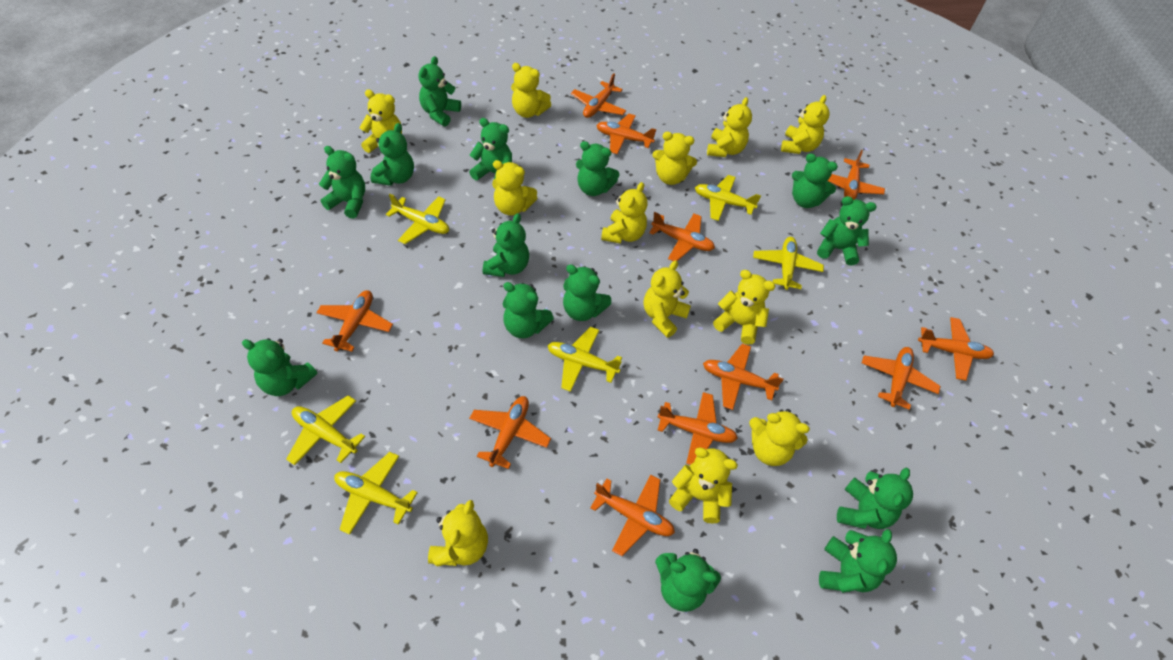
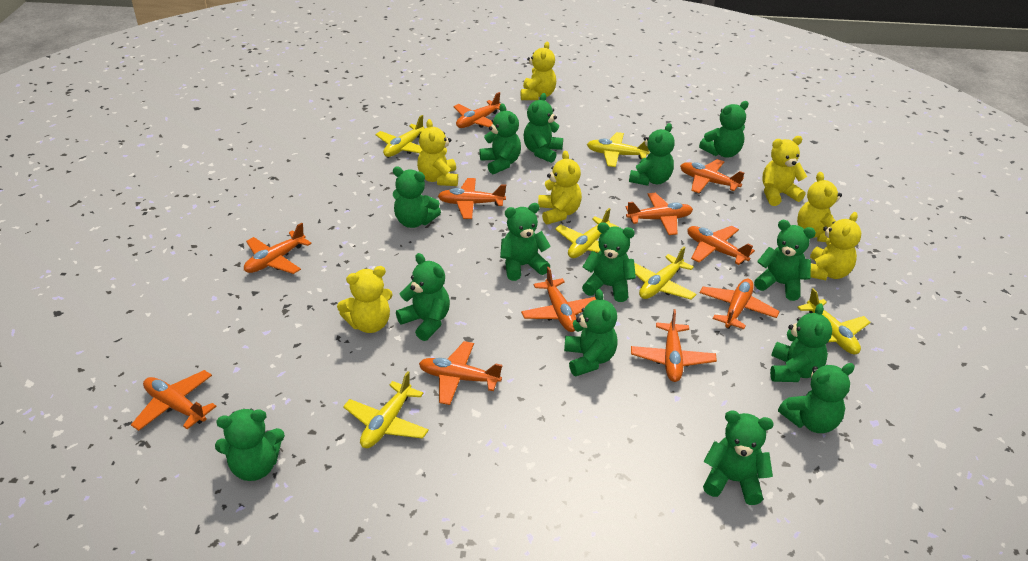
yellow teddy bear: [360,90,402,153] [428,500,488,567] [492,160,537,216] [511,63,551,118] [601,182,648,244] [644,260,691,338] [652,132,697,185] [669,448,738,524] [707,97,752,157] [713,270,776,345] [749,409,810,466] [781,95,829,154] = 12 -> [337,266,393,333] [417,119,458,186] [521,42,556,100] [538,150,582,224] [762,136,807,206] [797,172,842,242] [810,212,861,280] = 7

